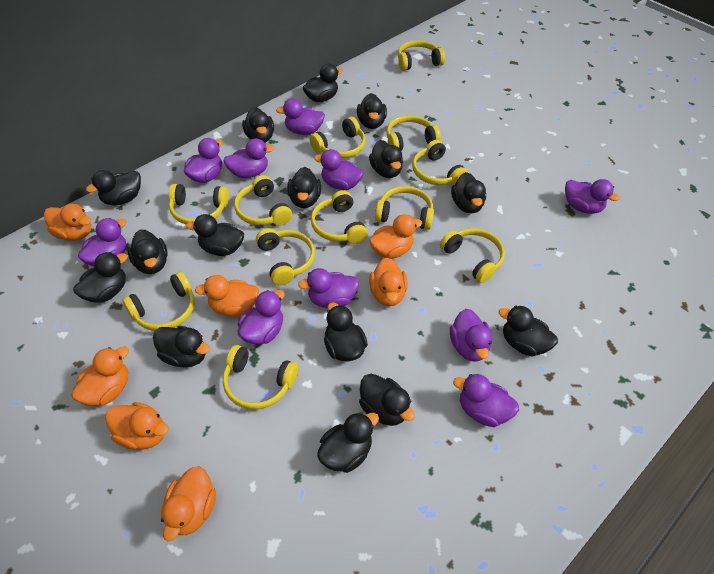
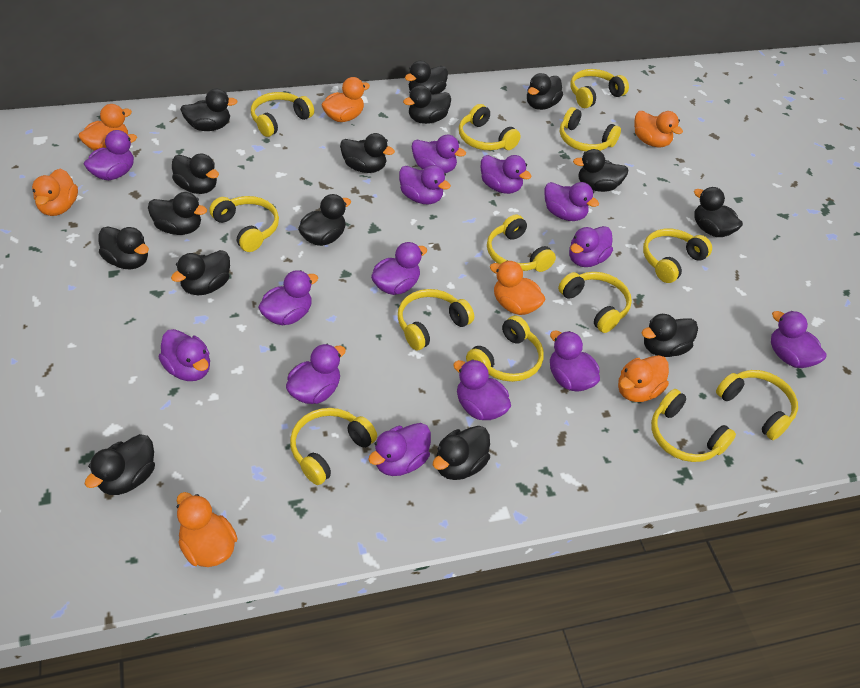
purple duck: [78,218,127,266] [184,138,223,183] [223,138,274,178] [238,290,285,345] [276,98,325,135] [298,268,359,308] [314,149,364,190] [450,309,492,362] [453,374,519,427] [565,179,620,214] = 10 -> [84,130,137,180] [159,329,210,381] [258,270,318,325] [286,344,346,404] [368,423,431,476] [371,242,427,295] [399,165,451,205] [412,135,466,173] [453,359,511,420] [481,155,531,194] [544,182,599,221] [550,331,600,392] [569,226,613,267] [771,311,827,368] = 14
yellow headphones: [123,272,195,331] [169,184,229,224] [223,345,298,410] [234,175,292,226] [256,228,315,285] [310,117,366,158] [311,190,368,244] [375,186,434,230] [386,115,441,151] [398,40,445,71] [412,140,468,186] [440,228,505,283] = 12 -> [209,196,279,252] [251,92,314,137] [290,408,377,485] [398,289,474,350] [459,104,521,150] [466,316,544,382] [487,214,556,272] [558,272,632,333] [560,107,621,152] [570,69,629,108] [643,229,712,283] [651,389,736,462] [716,370,798,440] = 13

